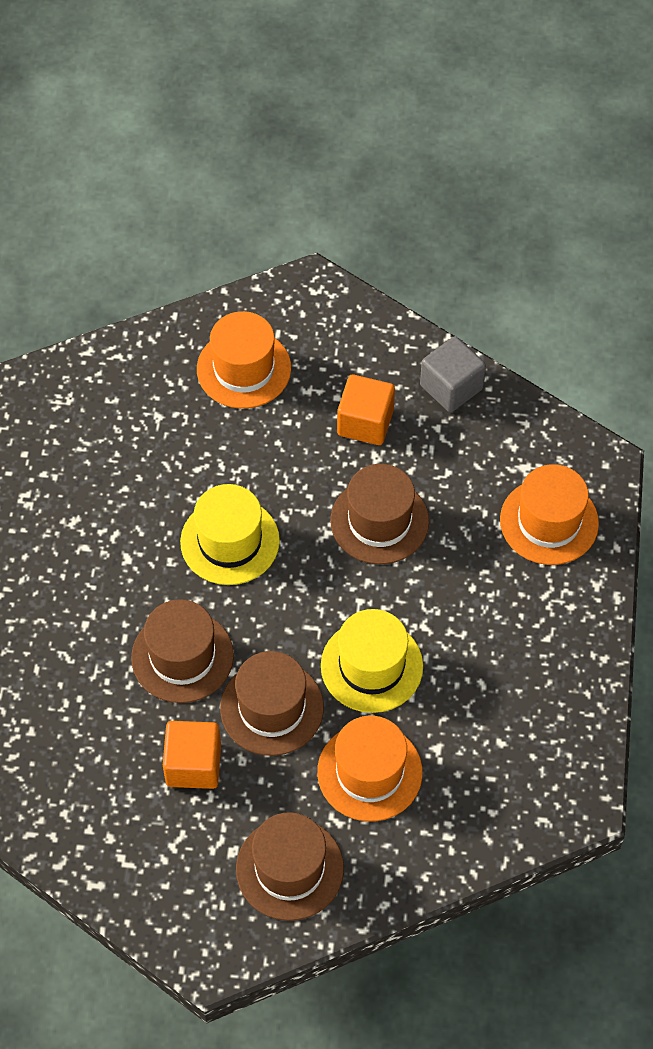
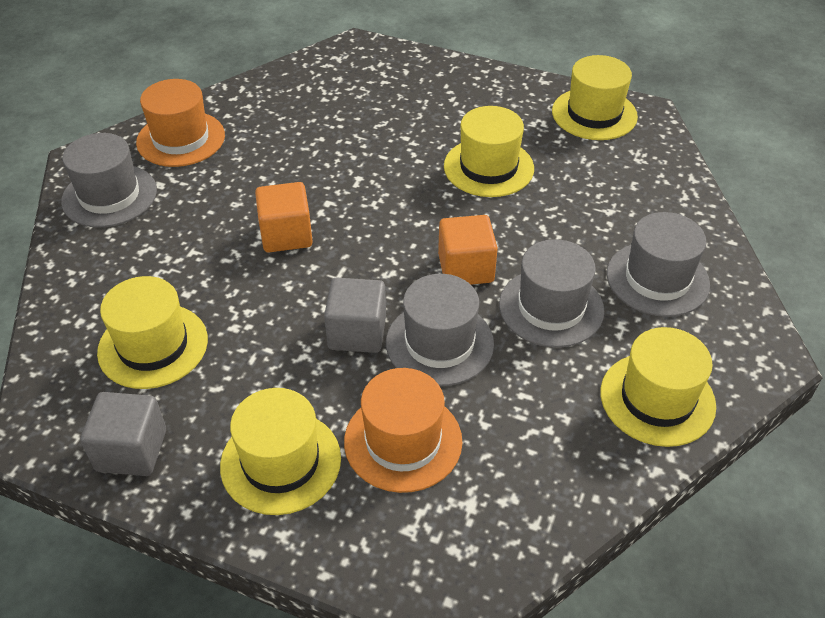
brown hat: [131,599,234,703] [220,651,324,756] [236,812,344,921] [330,464,429,564] = 4 -> none = 0
grey cube: [420,336,486,412] = 1 -> [80,392,166,476] [324,278,386,353] = 2
grey hat: none = 0 -> [61,133,157,228] [386,274,494,386] [499,239,604,348] [607,212,710,317] = 4
orange hat: [197,311,291,409] [317,716,423,822] [500,464,599,565] = 3 -> [136,79,225,167] [344,368,462,493] = 2
yellow hat: [180,484,280,585] [321,609,423,713] = 2 -> [97,276,208,389] [220,388,341,515] [444,106,534,197] [552,55,638,140] [600,327,716,447] = 5

